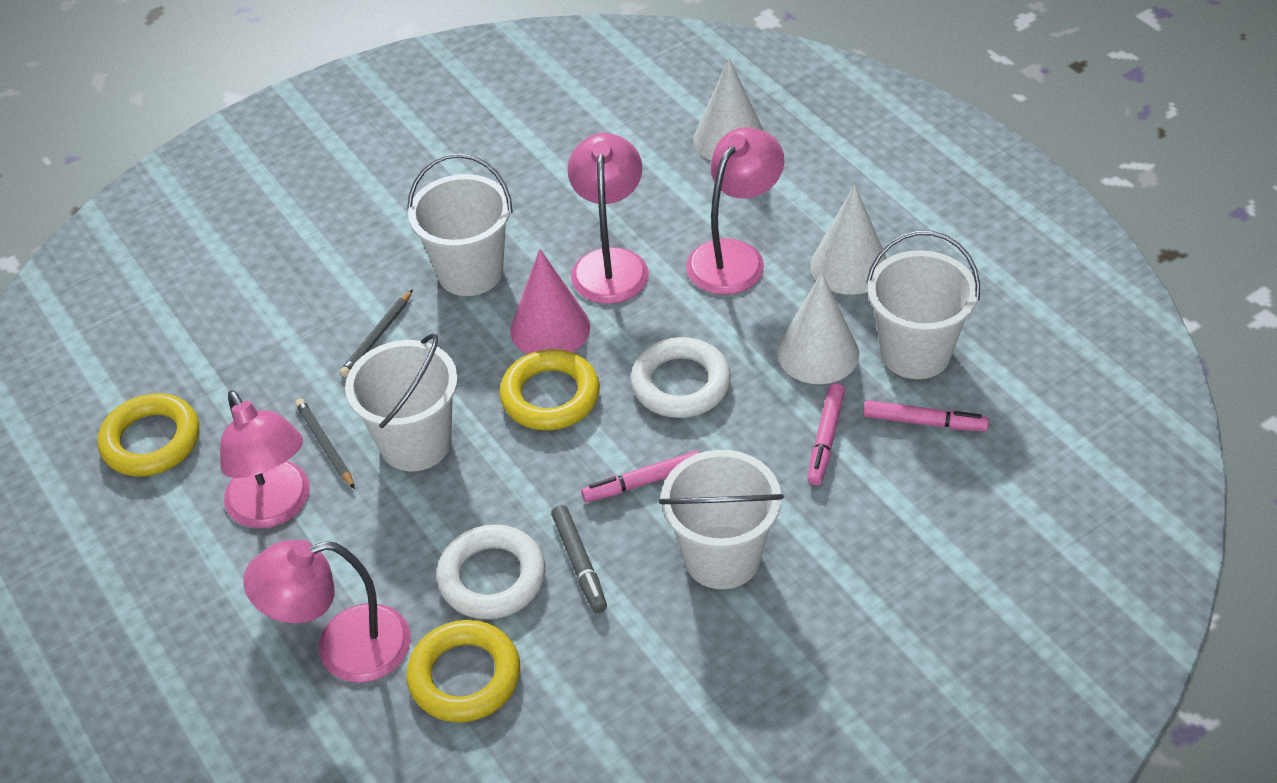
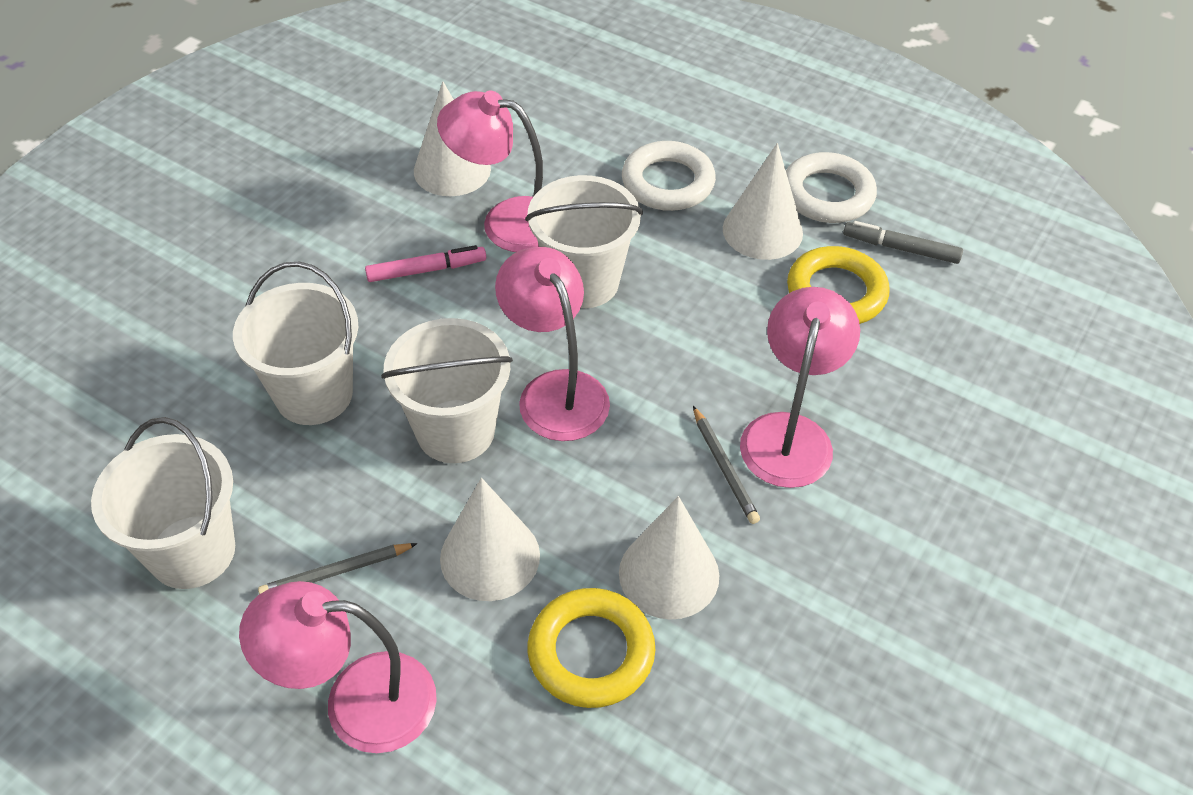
pink cone: [510,249,590,355] = 1 -> none = 0
pink marker: [581,450,700,502] [808,383,845,486] [863,400,989,431] = 3 -> [365,245,486,282] = 1
white cone: [693,58,765,160] [777,272,859,384] [810,185,887,295] = 3 -> [414,81,491,196] [440,478,540,601] [619,496,719,620] [723,143,803,260] = 4
yellow ring: [98,393,199,476] [407,620,520,723] [500,349,600,430] = 3 -> [528,588,655,708] [787,246,890,324] = 2

